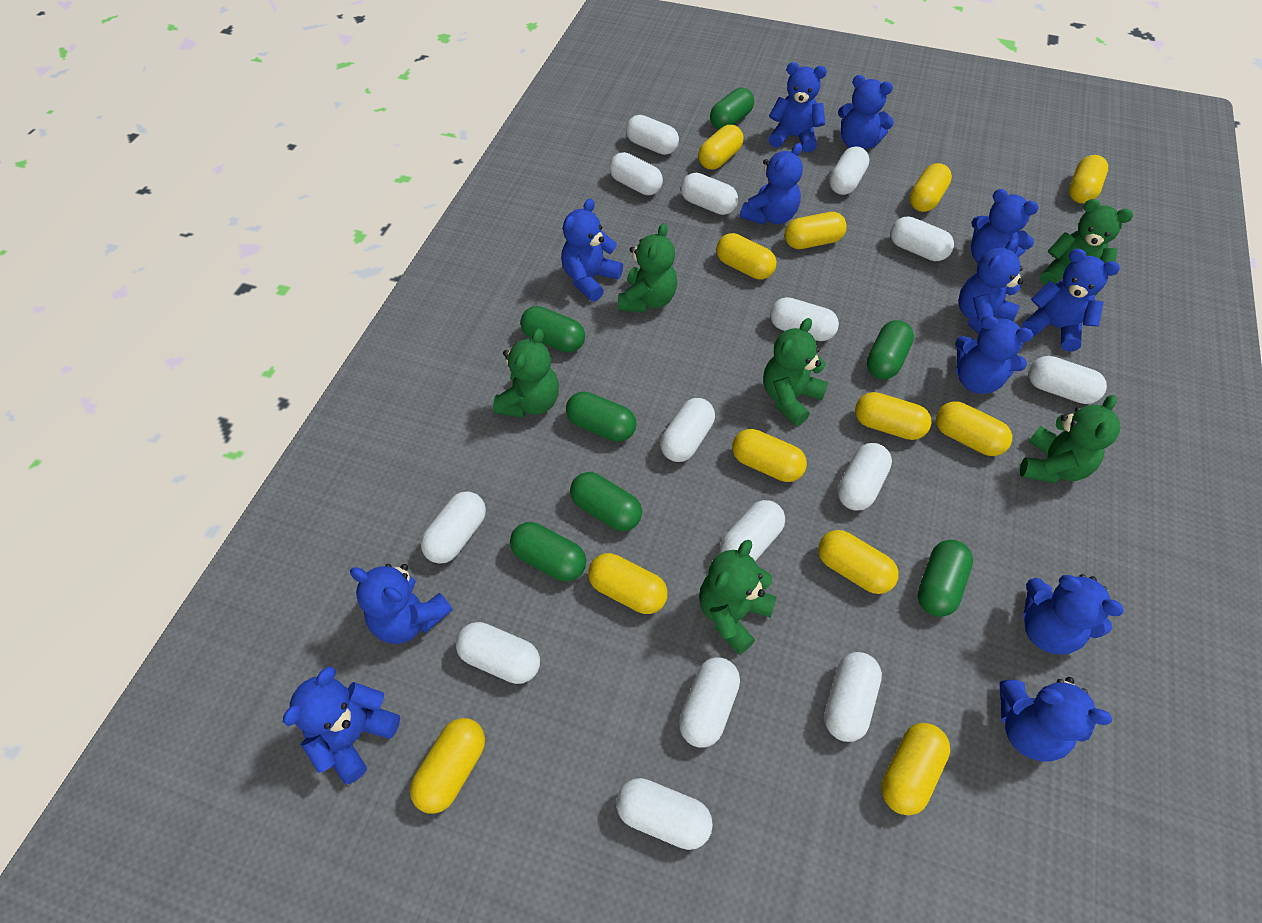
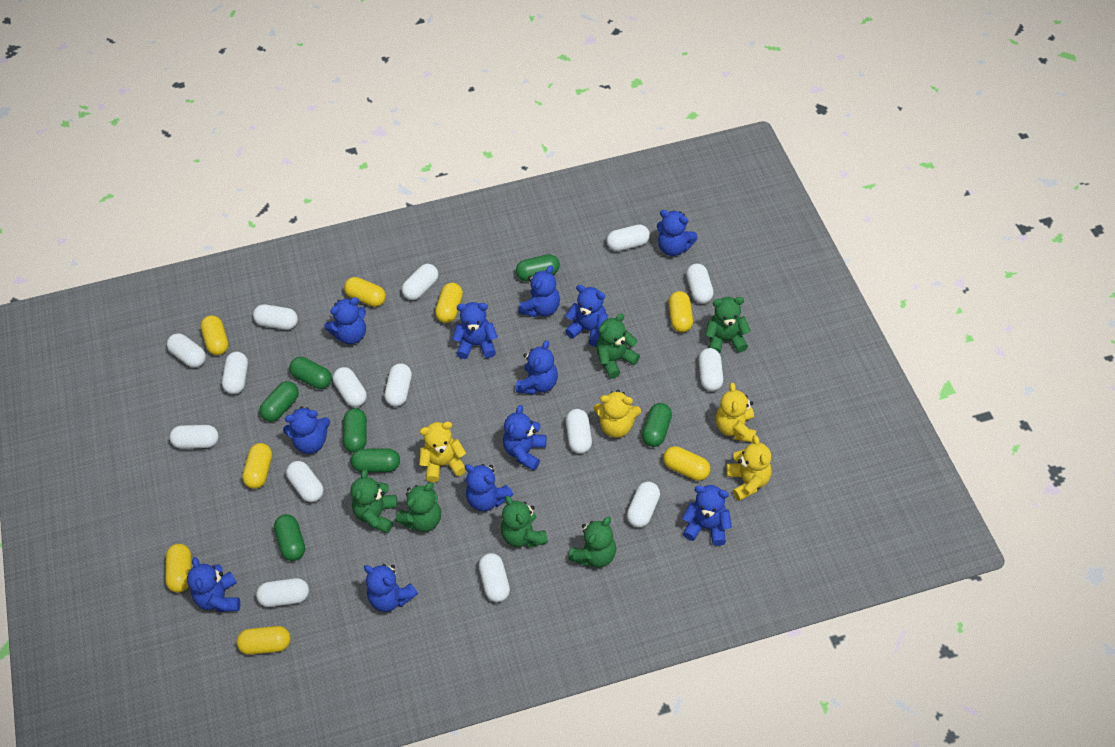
yellow capsule: [410,718,485,814] [588,553,668,614] [698,125,744,170] [716,233,777,280] [732,429,807,482] [785,212,847,249] [818,530,899,594] [855,392,932,440] [881,723,950,816] [910,163,952,212] [936,401,1012,456] [1069,155,1108,204] = 12 -> [165,544,191,592] [200,315,229,355] [237,626,291,655] [242,443,272,489] [344,277,386,307] [435,283,463,323] [663,446,710,481] [668,291,693,332] = 8
yellow teddy bear: none = 0 -> [419,422,466,482] [594,390,641,438] [716,383,756,443] [727,435,772,501] = 4

